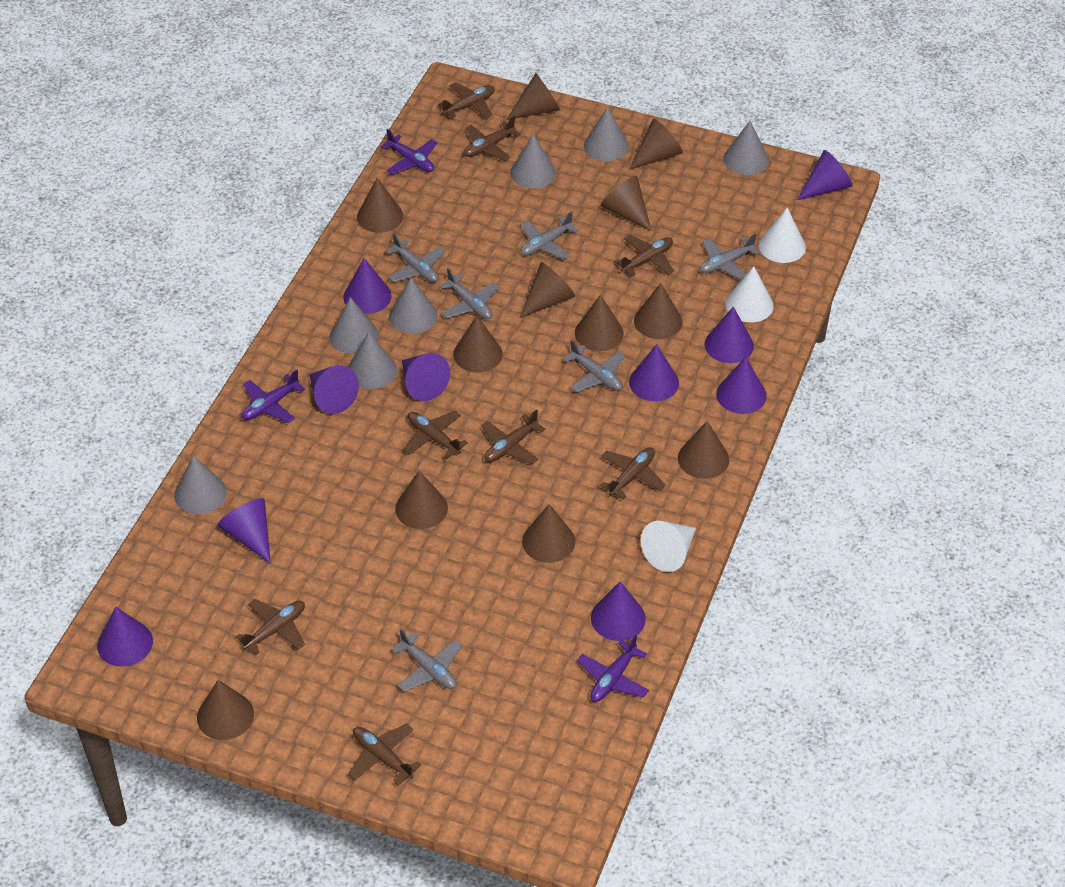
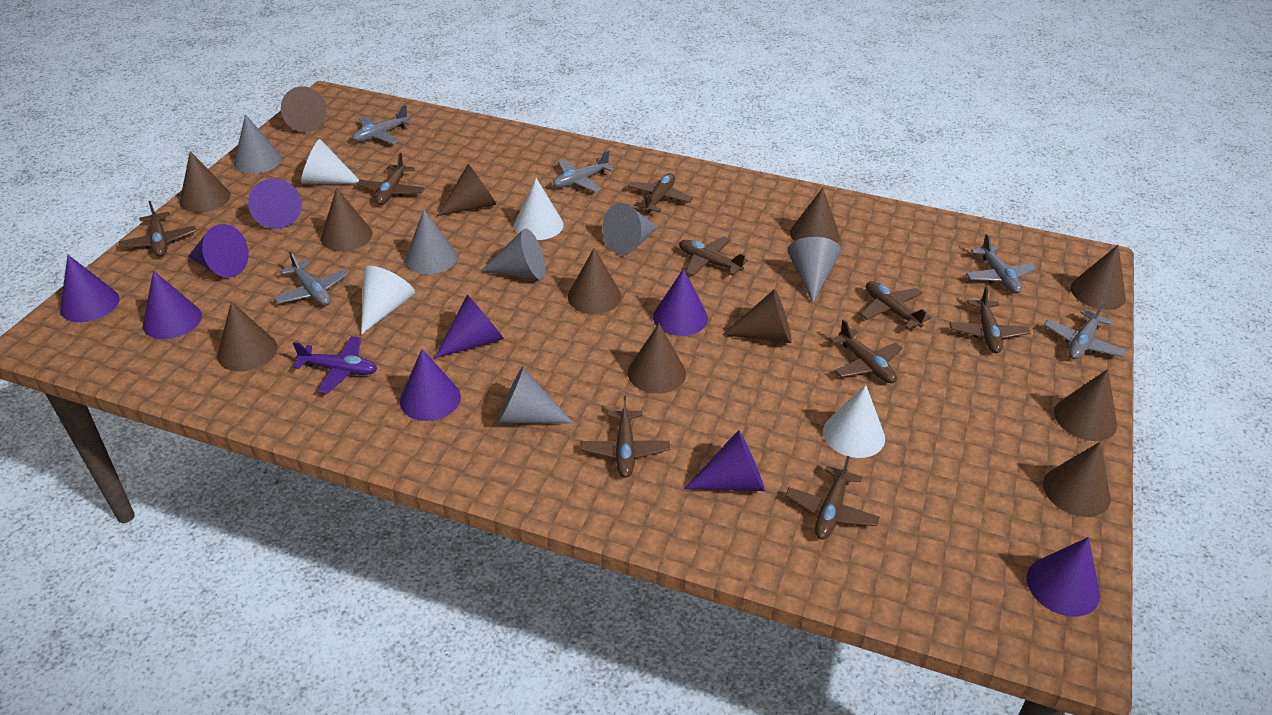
brown plane: [236,599,305,655] [348,724,421,786] [403,411,468,459] [438,82,495,118] [464,116,521,161] [481,409,545,464] [600,447,666,500] [615,235,674,276] = 8 -> [119,201,196,257] [357,153,424,205] [580,396,670,478] [628,173,693,213] [679,236,748,276] [785,456,880,539] [830,319,903,383] [860,281,931,330] [949,286,1030,353] = 9
grey cone: [174,456,227,514] [330,297,379,354] [348,332,397,389] [389,277,437,334] [510,134,556,188] [584,107,629,161] [723,121,769,175] = 7 -> [234,114,282,174] [405,210,457,274] [481,228,545,280] [497,367,573,423] [602,203,658,255] [788,237,841,303] = 6
grey plane: [385,233,445,282] [392,629,462,692] [439,268,500,319] [520,211,579,259] [563,340,625,393] [699,233,761,280] = 6 -> [274,251,348,306] [352,105,413,144] [553,150,614,192] [966,234,1037,294] [1044,301,1126,359] = 5
purple cone: [97,607,153,667] [218,498,271,564] [309,365,359,414] [343,258,392,314] [402,353,450,401] [591,581,646,641] [629,344,679,401] [705,307,754,363] [716,357,767,414] [797,150,853,200] = 10 -> [60,255,119,322] [143,271,202,339] [188,224,249,278] [248,179,302,229] [400,349,461,421] [435,295,504,358] [653,268,708,336] [684,430,765,491] [1027,537,1100,617] = 9
purple plane: [242,370,306,423] [380,129,437,175] [577,634,649,702] = 3 -> [293,336,377,394] = 1
white cone: [641,521,696,572] [725,266,774,322] [759,207,806,263] = 3 -> [301,139,359,184] [361,266,415,335] [514,178,564,240] [823,385,885,458] = 4

